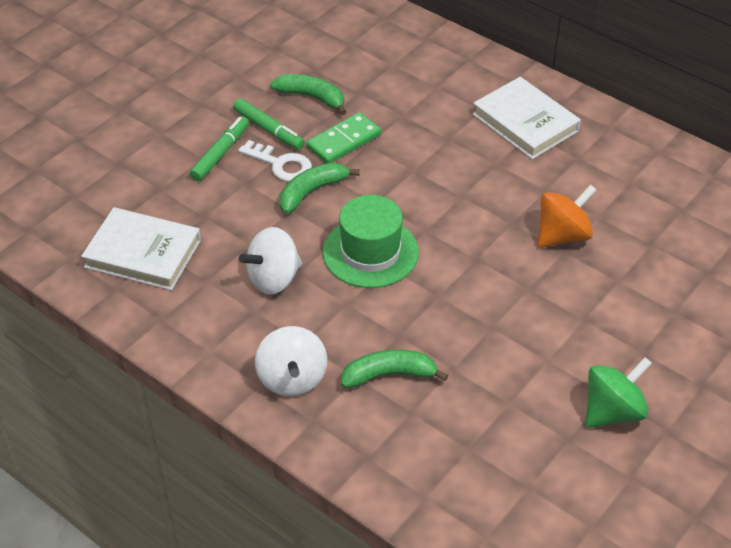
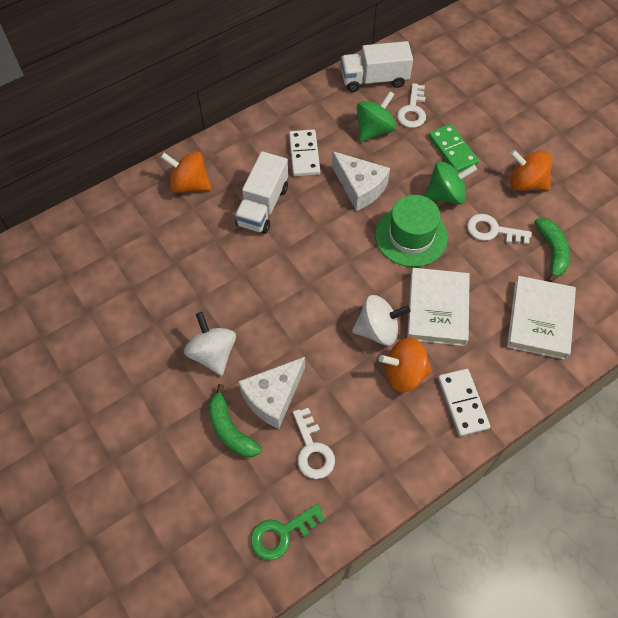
green banana: [270,74,346,115] [280,163,360,214] [341,350,448,388] = 3 -> [208,384,262,457] [535,218,570,282] = 2
green key: none = 0 -> [250,504,325,560] = 1
green marker: [190,116,249,181] [233,98,305,150] = 2 -> none = 0
green spinning top: [585,357,652,428] = 1 -> [357,91,396,142] [424,161,477,204] = 2
orange spinning top: [538,184,596,248] = 1 -> [161,151,212,193] [379,338,432,392] [510,150,552,191] = 3
white cheese: none = 0 -> [238,357,305,429] [332,151,390,211] = 2
white domino: none = 0 -> [289,129,320,176] [438,369,490,436] = 2
white key: [238,140,312,182] = 1 -> [293,408,335,479] [397,83,426,128] [467,214,532,245] = 3
white truck: none = 0 -> [235,151,288,234] [341,41,413,92] = 2

